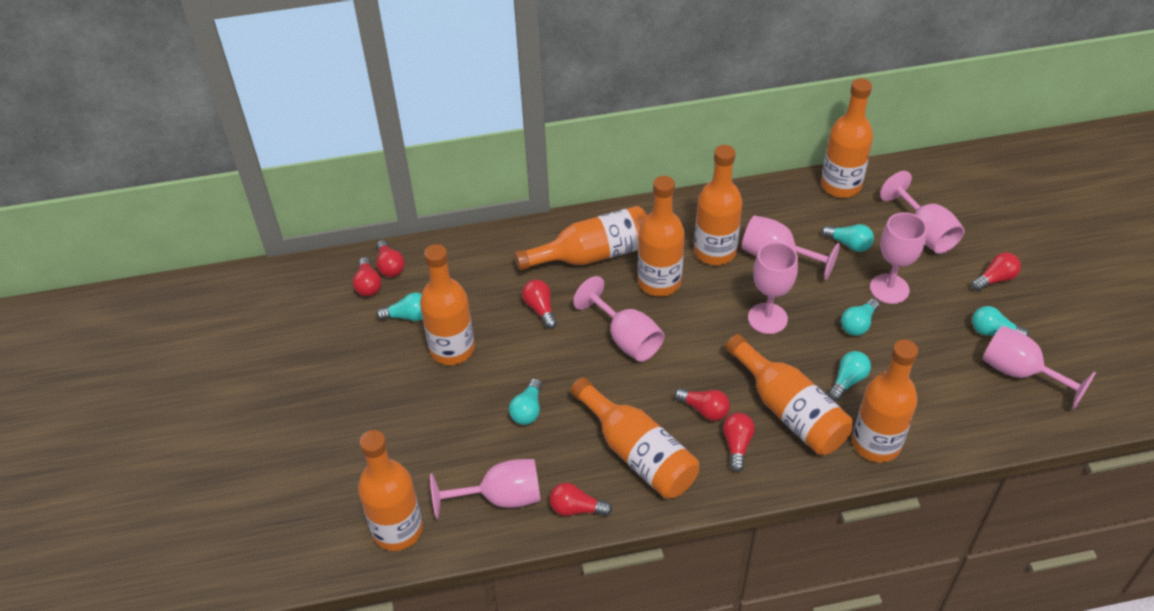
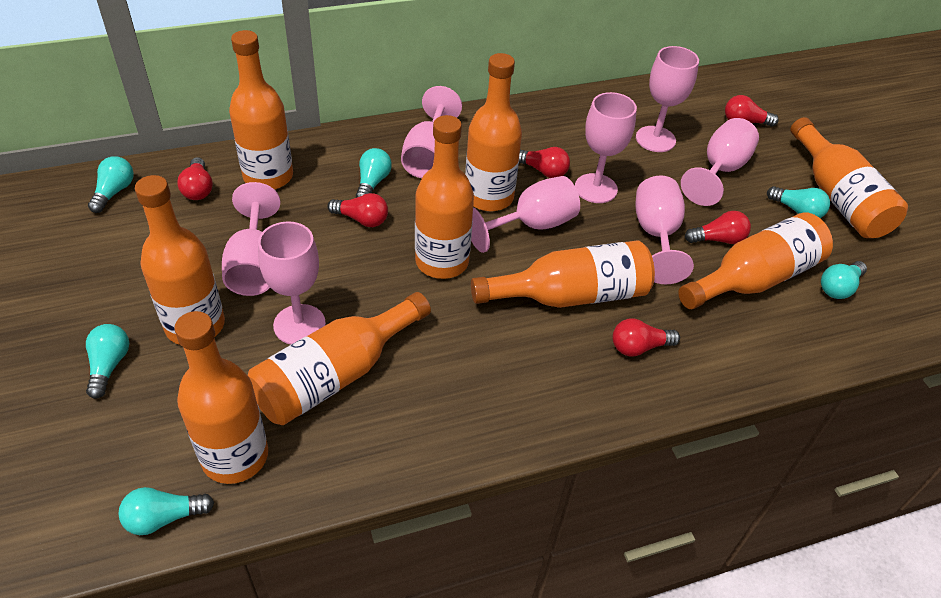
pink goblet: [430,459,541,519] [573,276,664,362] [742,215,840,280] [748,242,798,334] [870,212,927,304] [880,171,965,254] [983,325,1096,409] = 7 -> [222,182,280,296] [258,221,326,344] [401,86,462,178] [471,176,580,253] [575,92,637,203] [636,46,699,152] [636,175,694,284] [681,118,759,206] = 8
red light bulb: [353,257,381,297] [376,240,405,277] [522,280,557,329] [549,483,612,516] [674,388,730,421] [723,413,755,472] [971,252,1021,291] = 7 -> [177,157,213,200] [327,193,388,227] [519,147,570,178] [612,318,680,357] [685,211,751,244] [725,95,779,127] = 6

